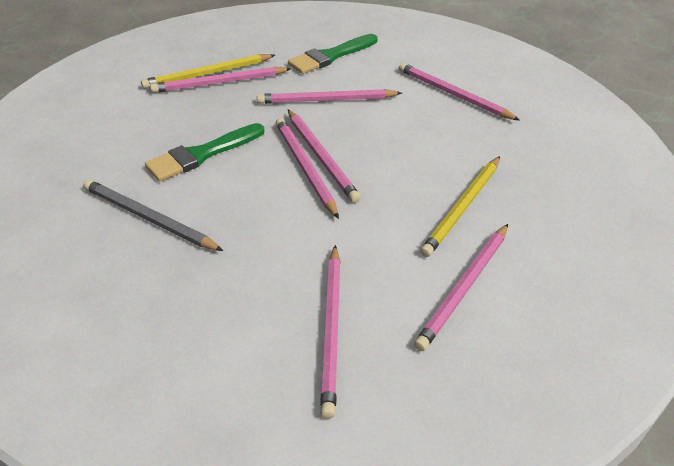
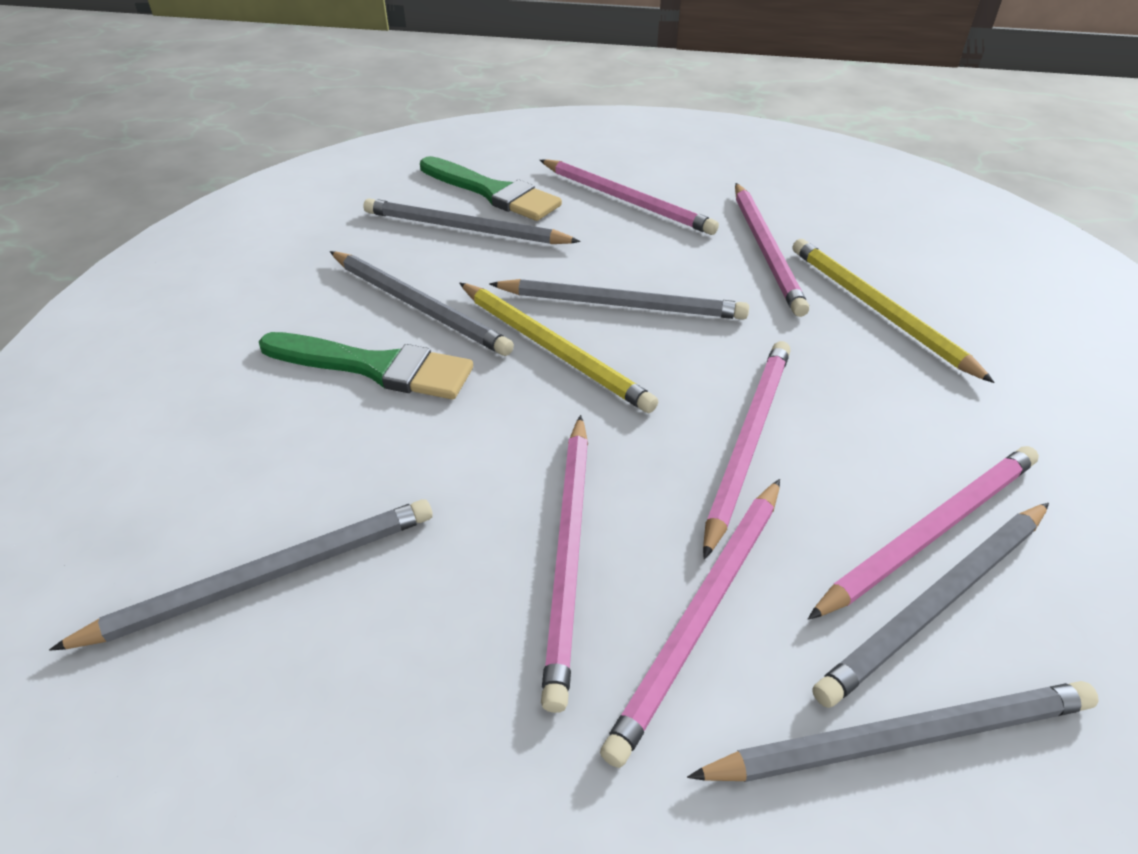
grey pencil: [83,179,223,251] = 1 -> [49,499,432,651] [330,251,514,356] [363,198,581,244] [489,279,749,320] [687,681,1099,782] [813,503,1049,708] = 6
pink pencil: [150,67,291,93] [257,89,402,104] [276,118,339,219] [288,110,361,203] [320,245,341,419] [399,63,519,120] [414,224,508,351] = 7 -> [540,159,719,235] [541,415,588,713] [600,479,780,768] [703,341,790,559] [735,183,809,317] [808,446,1039,620] = 6

